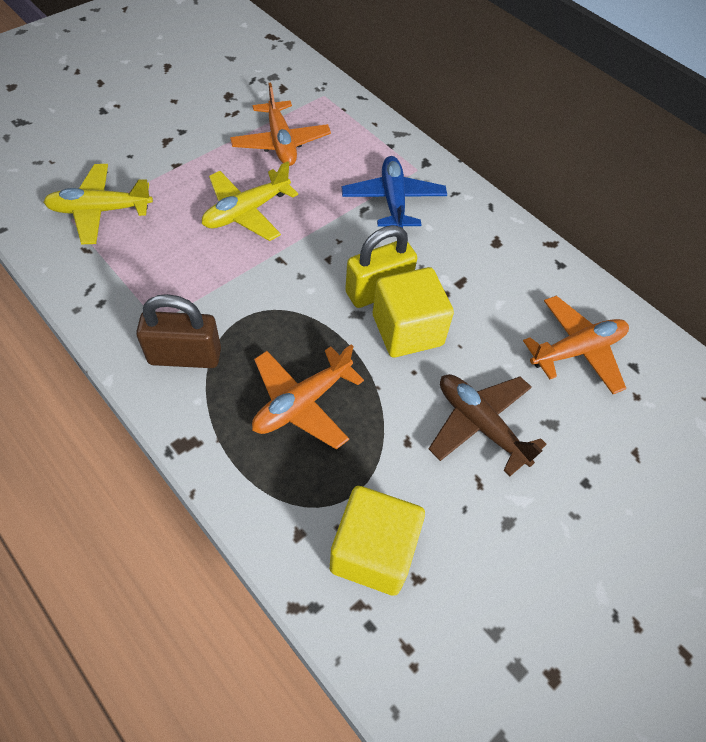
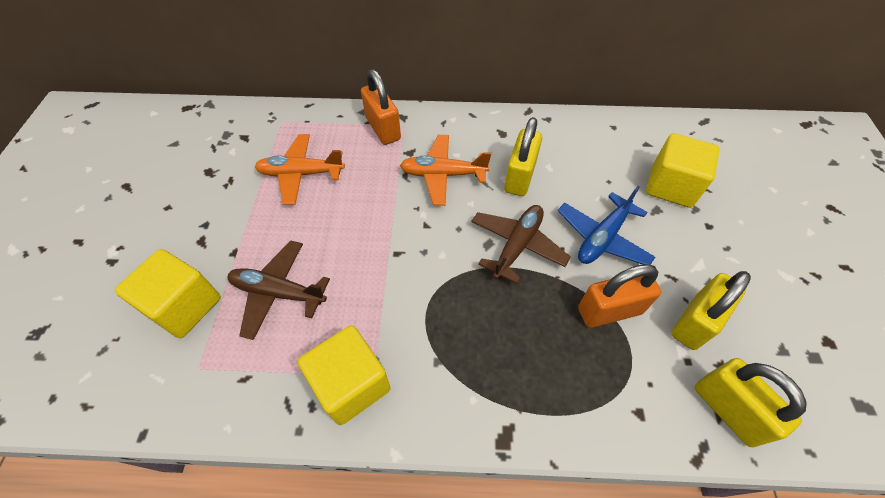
brown padlock: [136,294,221,368] = 1 -> none = 0
brown plane: [429,374,547,477] = 1 -> [228,241,330,340] [471,205,571,284] = 2
orange padlock: none = 0 -> [361,69,401,145] [578,264,661,328] = 2
orange plane: [230,83,331,166] [252,344,364,449] [523,295,629,394] = 3 -> [255,134,345,205] [400,135,491,206] = 2
yellow cube: [330,486,425,596] [373,267,454,357] = 2 -> [115,249,221,338] [298,325,391,425] [646,133,720,208] = 3
yellow padlock: [345,225,417,308] = 1 -> [504,117,542,196] [671,271,751,350] [695,358,807,447] = 3
yellow plane: [43,164,153,244] [202,161,298,241] = 2 -> none = 0

